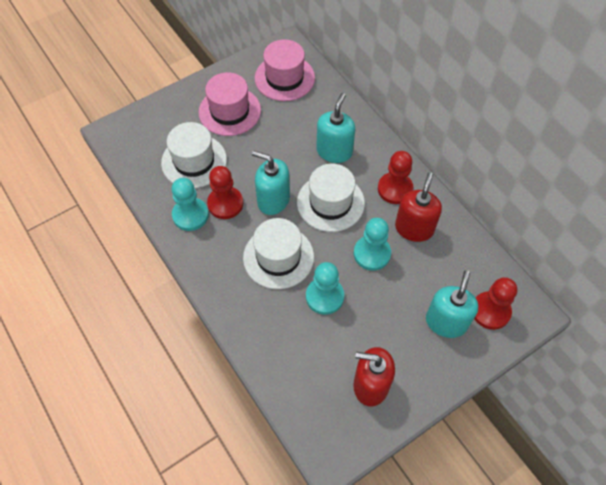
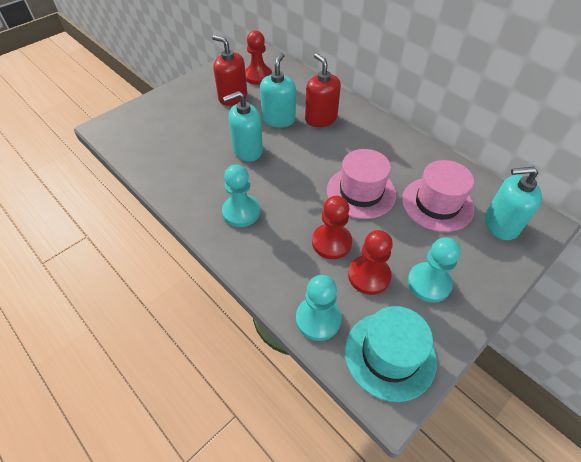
turquoise hat: none = 0 -> [345,306,437,402] = 1
white hat: [161,122,227,188] [243,218,314,289] [297,164,365,232] = 3 -> none = 0

